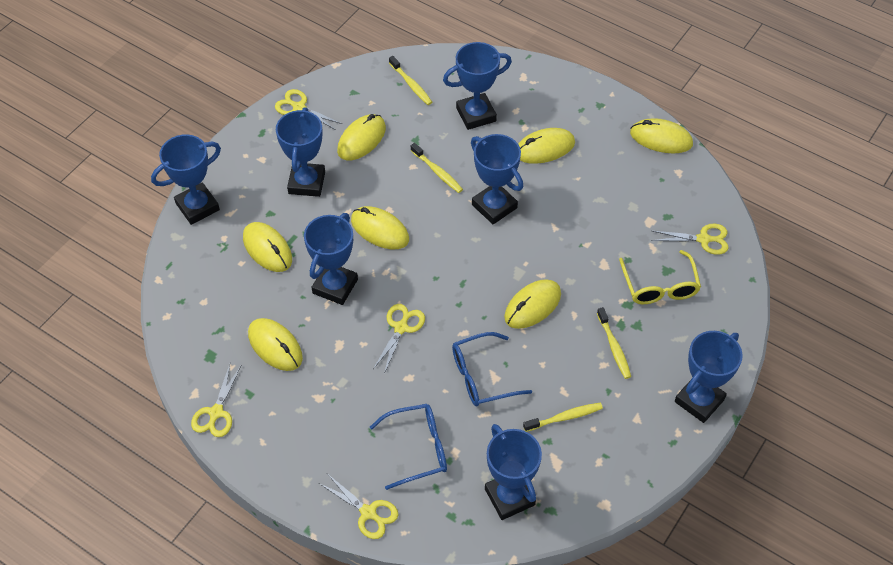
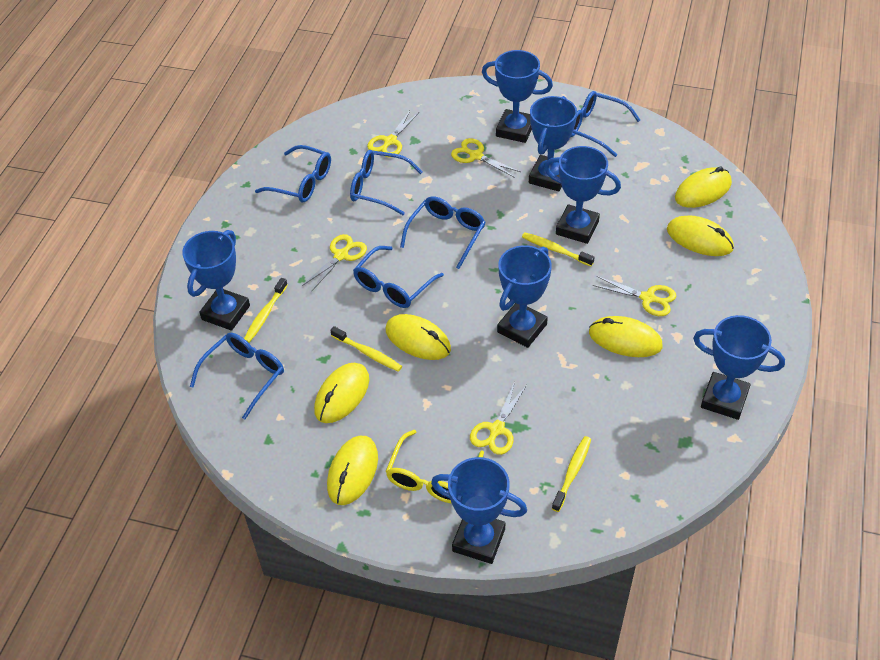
blue glasses: [370,404,447,490] [452,332,532,406] = 2 -> [190,333,284,419] [255,145,331,202] [350,150,422,215] [353,246,444,308] [400,196,486,269] [571,91,640,157] = 6
yellow mouse: [243,222,292,272] [248,318,303,371] [337,114,386,160] [351,206,409,249] [504,279,561,329] [518,128,575,164] [630,118,693,153] = 7 -> [314,363,369,423] [327,436,378,505] [386,314,451,360] [589,316,662,357] [667,215,734,256] [675,166,732,208] = 6

